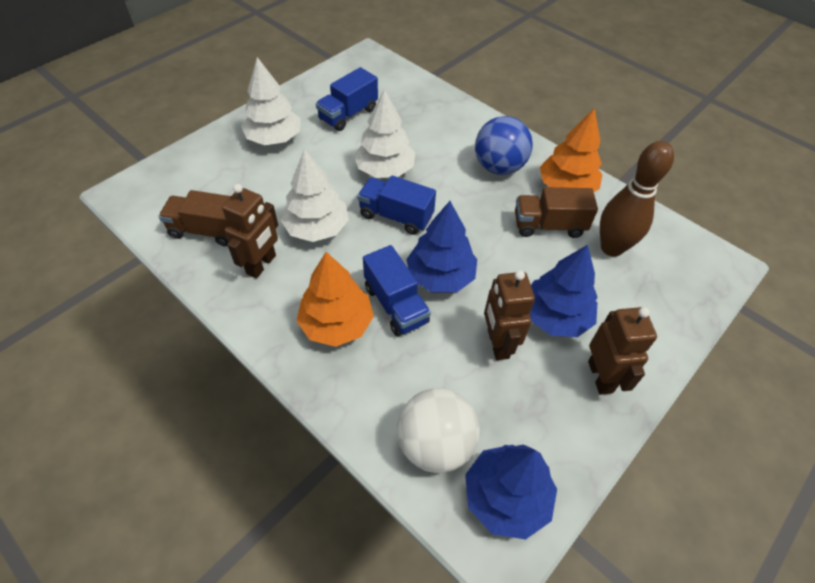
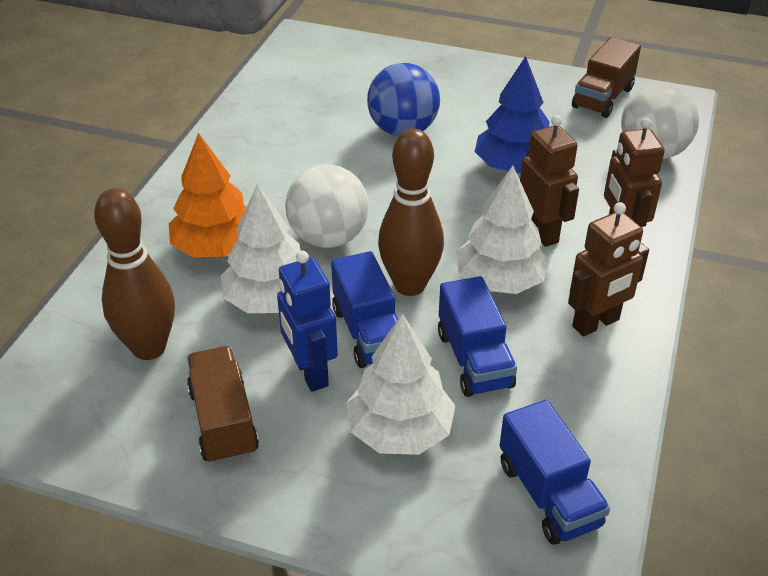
blue robot: none = 0 -> [277,251,338,392] = 1
blue tree: [406,201,477,292] [465,444,557,540] [529,245,597,337] = 3 -> [475,56,550,173] = 1
brown bowling pin: [600,141,674,257] = 1 -> [94,188,175,360] [378,128,444,296] = 2
orange tree: [296,252,374,347] [540,108,602,192] = 2 -> [169,133,246,257] = 1
white ball: [397,388,480,473] = 1 -> [285,165,369,248] [621,83,699,159] = 2

